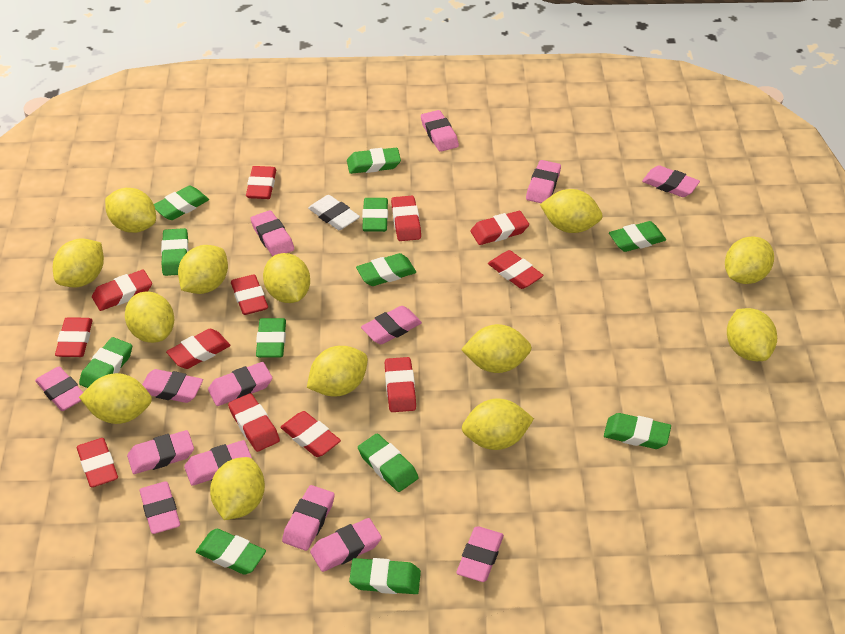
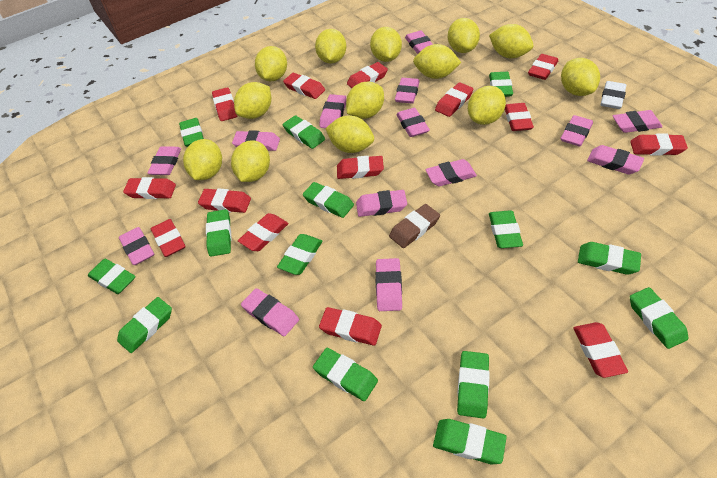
brown eraser: none = 0 -> [389,204,440,248] = 1
green eraser: [79,337,132,388] [154,186,209,220] [161,228,189,276] [196,529,266,575] [256,318,286,358] [347,148,401,174] [349,558,421,594] [356,253,416,286] [358,434,418,492] [362,198,388,232] [604,413,671,449] [609,221,666,252] = 12 -> [88,259,136,294] [117,297,172,353] [179,118,204,147] [206,209,231,257] [277,234,323,275] [283,115,325,149] [303,182,354,218] [313,348,378,401] [433,419,507,464] [457,351,490,418] [489,72,513,97] [489,210,523,248] [578,242,641,275] [630,287,688,349] = 14
red eraser: [55,317,93,357] [77,438,118,487] [92,270,152,311] [166,329,231,369] [228,393,280,452] [231,275,268,315] [246,166,276,199] [280,411,341,457] [385,357,416,412] [391,196,421,241] [471,211,529,245] [488,250,544,289] = 12 -> [123,177,176,199] [151,219,186,257] [198,188,251,213] [212,87,237,121] [238,213,289,251] [283,73,325,99] [319,307,382,346] [337,156,384,179] [347,62,388,88] [435,82,473,117] [505,103,534,131] [528,54,558,80] [574,322,628,378] [630,134,688,156] = 14

